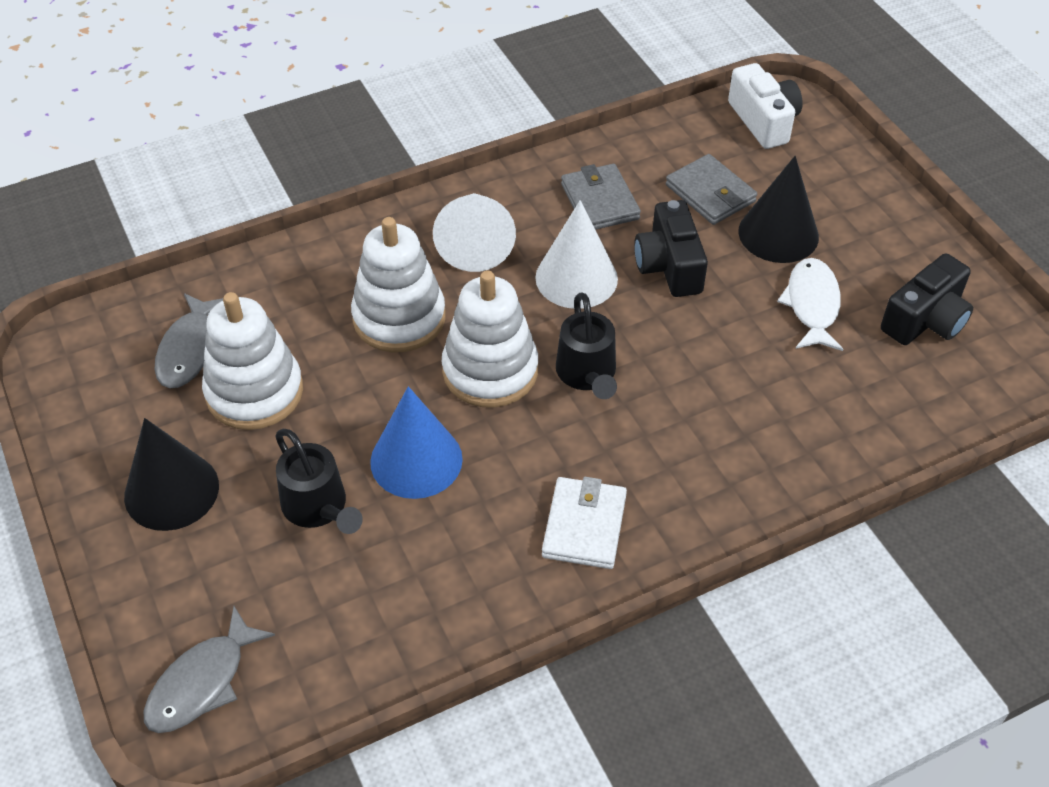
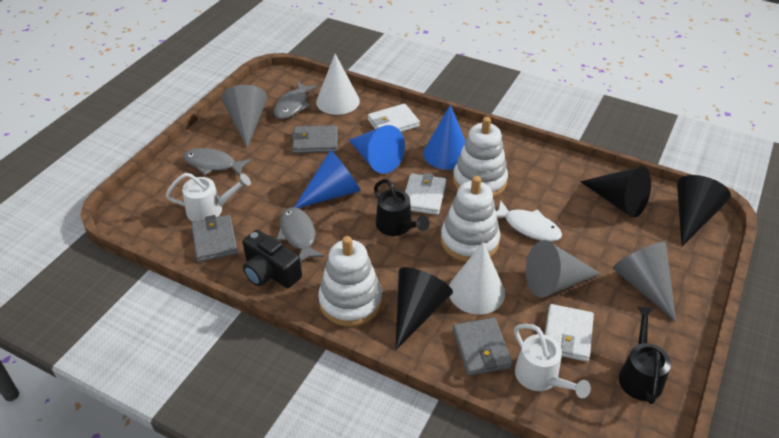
black camera: [634,200,708,297] [881,253,973,345] = 2 -> [243,230,302,288] = 1
black cone: [124,418,219,531] [738,156,819,263] = 2 -> [396,267,453,350] [580,166,651,218] [677,175,731,246] = 3
blue cone: [370,386,463,499] = 1 -> [294,150,361,208] [349,125,405,174] [423,105,465,170] = 3
grey cone: none = 0 -> [221,85,267,148] [526,240,601,298] [613,242,676,322] = 3
grey fish: [144,606,275,733] [154,293,223,388] = 2 -> [183,148,252,176] [274,82,318,119] [277,207,325,262] = 3
grey wallet: [561,164,641,230] [666,154,757,225] = 2 -> [191,215,238,262] [292,125,338,153] [453,318,513,376] = 3
white camera: [728,63,803,149] = 1 -> none = 0
white wallet: [542,477,627,569] = 1 -> [368,103,420,132] [405,173,446,215] [545,304,594,362] = 3
white watering can: none = 0 -> [166,173,251,222] [514,324,591,398] = 2

